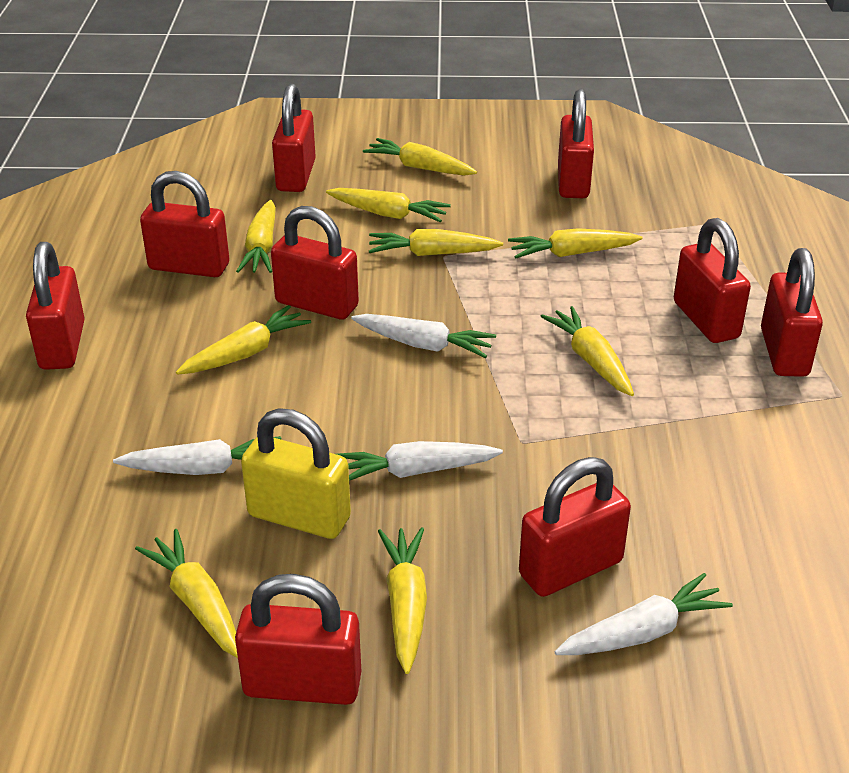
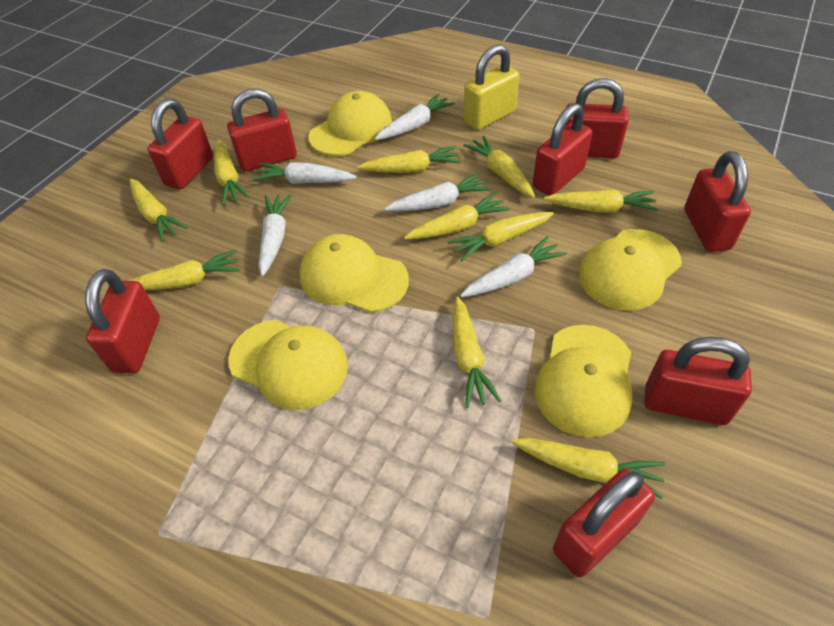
red padlock: [26,242,85,370] [140,171,229,277] [235,574,361,705] [271,206,359,320] [272,84,316,192] [519,457,631,597] [558,89,594,198] [674,218,751,343] [761,248,823,377] = 9 -> [85,269,160,373] [148,99,213,189] [227,88,297,171] [533,103,592,195] [553,469,655,577] [566,78,629,158] [644,337,752,425] [684,151,751,252] = 8
white carrot: [113,436,282,475] [337,441,503,481] [351,314,496,358] [555,573,733,655] = 4 -> [253,162,357,184] [258,194,292,276] [375,94,455,140] [384,173,491,212] [460,236,567,297] = 5
yellow cap: none = 0 -> [229,320,348,410] [299,234,409,313] [308,91,392,156] [534,325,633,438] [579,229,682,311] = 5
yellow carrot: [135,529,238,658] [176,305,311,375] [236,200,276,273] [326,188,451,222] [363,138,477,176] [369,229,503,256] [378,527,427,674] [508,228,642,259] [540,306,634,396] = 9 -> [129,250,240,290] [130,179,188,242] [214,140,250,205] [357,146,461,173] [404,193,510,239] [448,212,554,261] [453,296,501,408] [463,136,535,198] [511,438,665,499] [543,190,658,212] = 10

